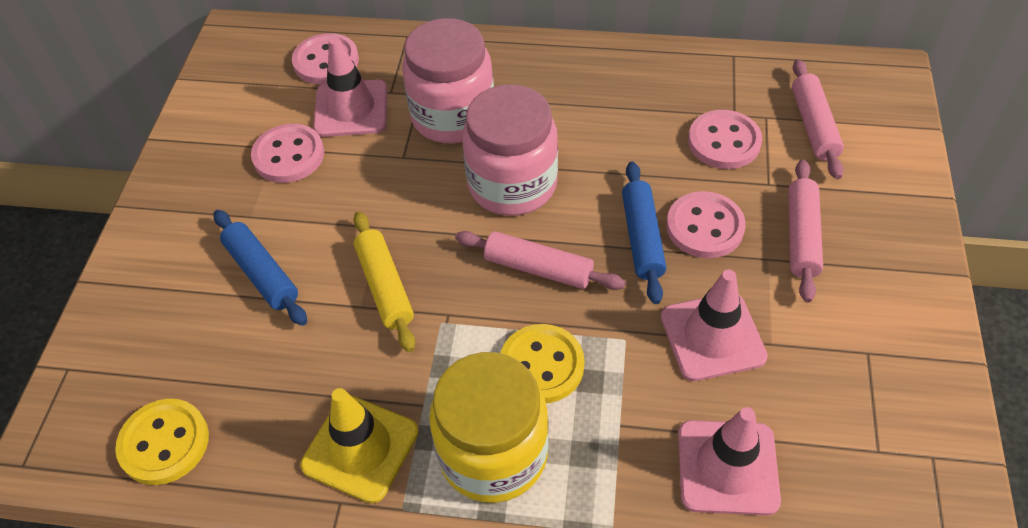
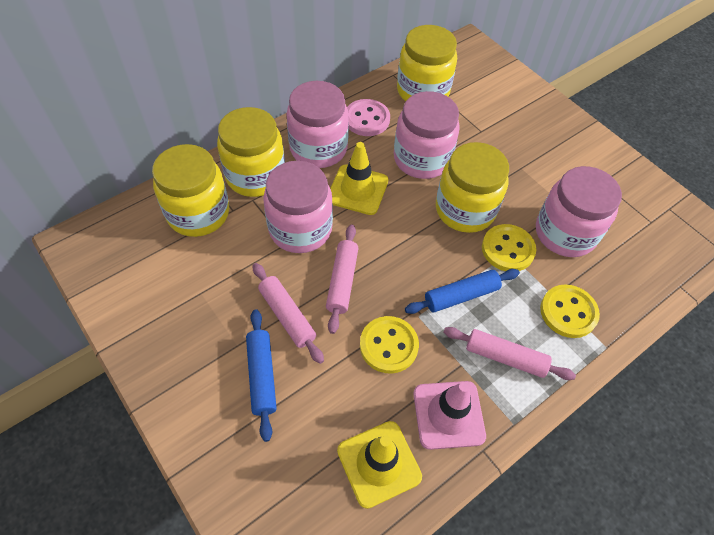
pink button: [251,124,324,183] [292,33,359,85] [666,191,746,258] [688,110,762,169] = 4 -> [347,99,390,136] = 1
pink jar: [402,18,494,143] [462,84,558,216] = 2 -> [263,161,333,253] [286,81,349,168] [394,91,460,179] [536,166,622,257] = 4
pink traffic cone: [313,37,388,137] [661,270,768,381] [678,407,781,516] = 3 -> [413,381,486,450] = 1
yellow button: [115,399,209,485] [500,324,585,403] = 2 -> [360,316,419,373] [482,224,536,271] [540,285,600,338] = 3
yellow jar: [429,352,549,503] = 1 -> [152,144,229,237] [217,107,285,197] [397,25,457,101] [436,142,509,233] = 4
yellow rolling pin: [353,211,415,352] = 1 -> none = 0
yellow traffic cone: [300,388,419,503] = 1 -> [330,142,388,215] [337,421,422,509] = 2

